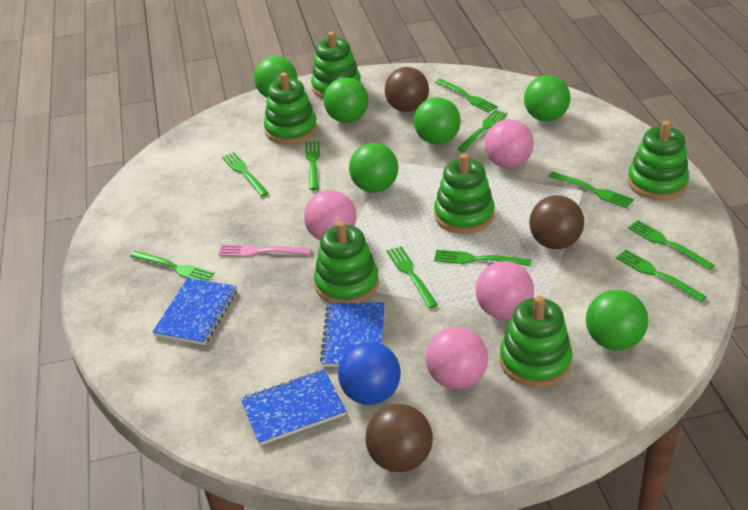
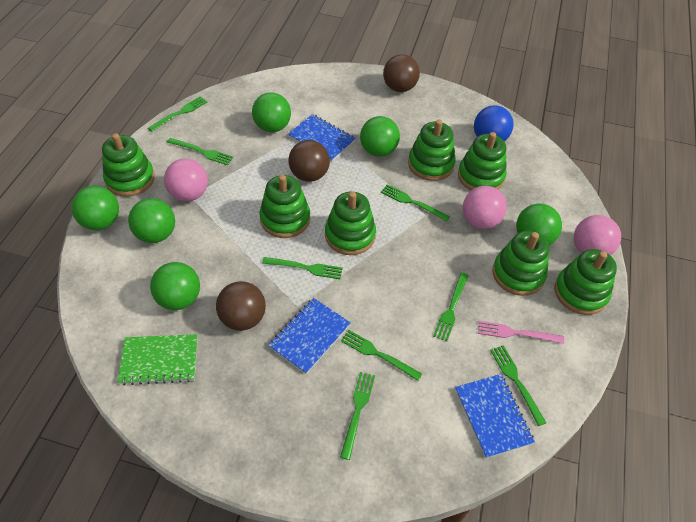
green fork: [130,251,214,281] [222,152,269,196] [305,141,320,190] [387,246,438,308] [434,250,531,266] [436,79,498,112] [457,110,507,152] [548,172,634,208] [616,250,707,302] [628,220,715,270] = 10 -> [148,96,207,132] [167,138,233,165] [262,257,343,279] [340,372,375,460] [341,330,422,381] [381,184,450,221] [433,272,469,341] [490,345,546,426] = 8
green notebook: none = 0 -> [118,334,198,385] = 1
green stacking toy: [264,72,317,144] [311,32,361,99] [314,221,379,303] [434,154,495,234] [500,296,573,387] [627,121,689,200] = 6 -> [102,133,155,197] [260,175,310,238] [325,192,376,255] [408,120,456,181] [458,132,507,190] [492,231,549,296] [555,249,617,315] = 7
pink ball: [304,190,356,240] [426,327,488,389] [475,261,534,319] [485,119,534,168] = 4 -> [164,158,208,201] [463,186,507,229] [574,215,621,256] = 3

